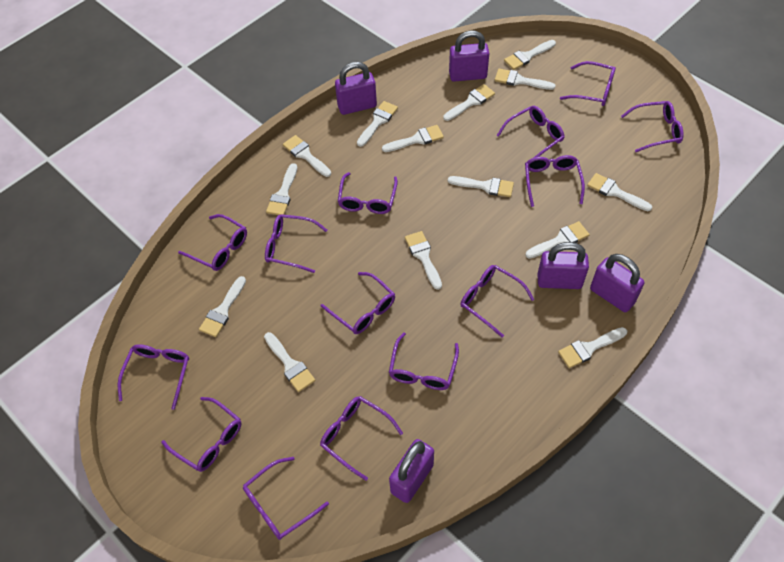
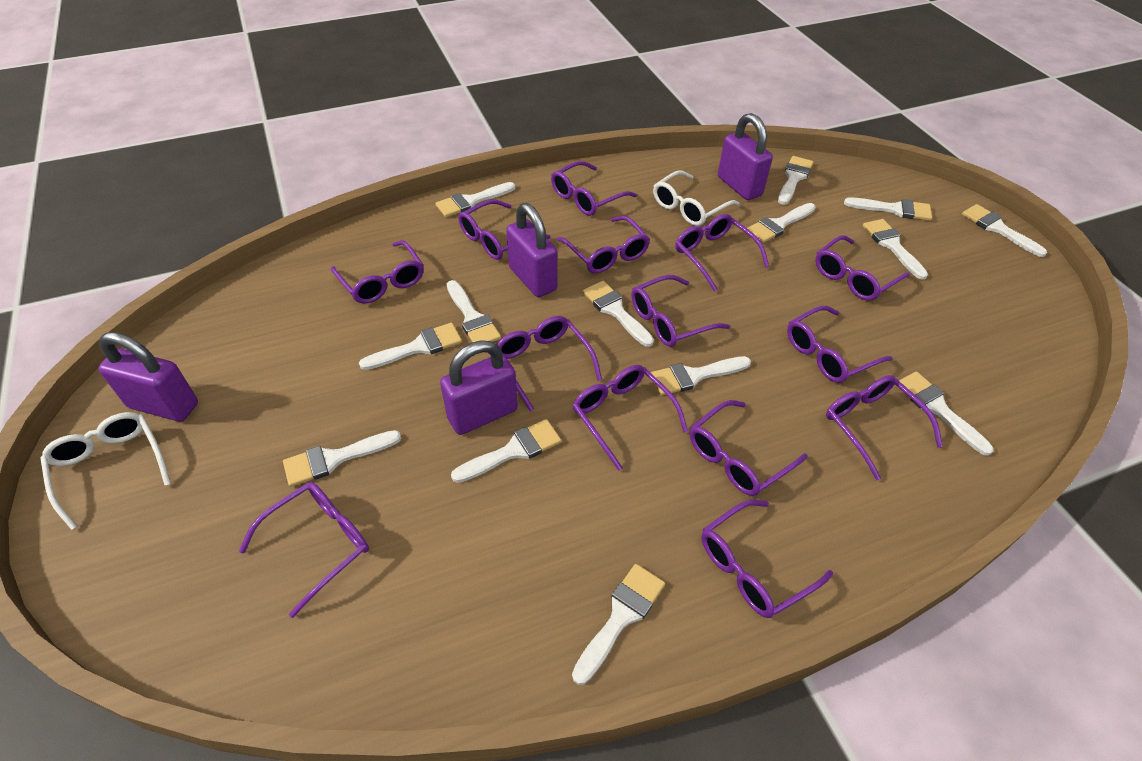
purple padlock: [335,62,377,115] [389,439,434,503] [449,30,489,82] [538,242,589,289] [590,254,644,312] = 5 -> [98,332,198,422] [440,340,518,435] [506,203,558,297] [718,113,773,200] = 4
white glasses: none = 0 -> [40,412,171,530] [653,171,740,226] = 2

